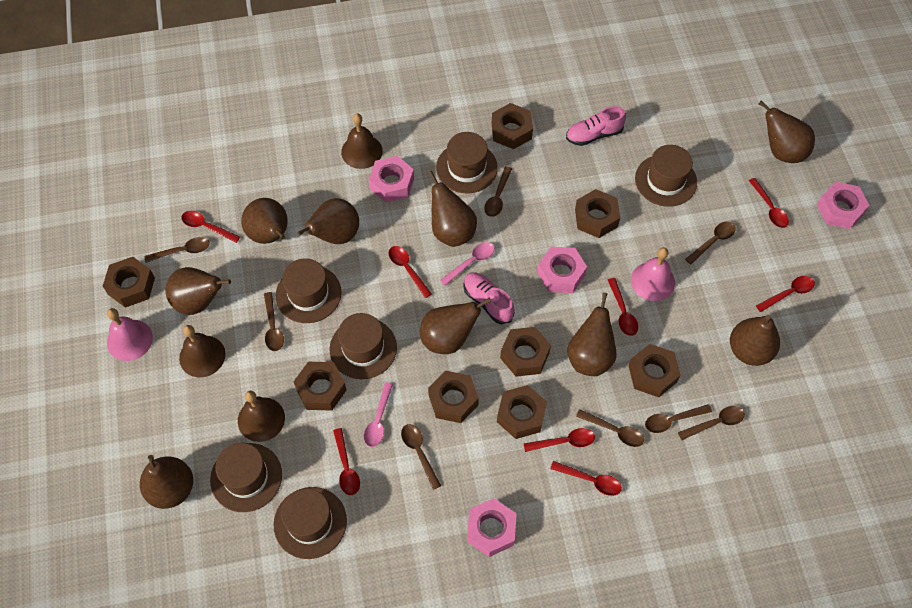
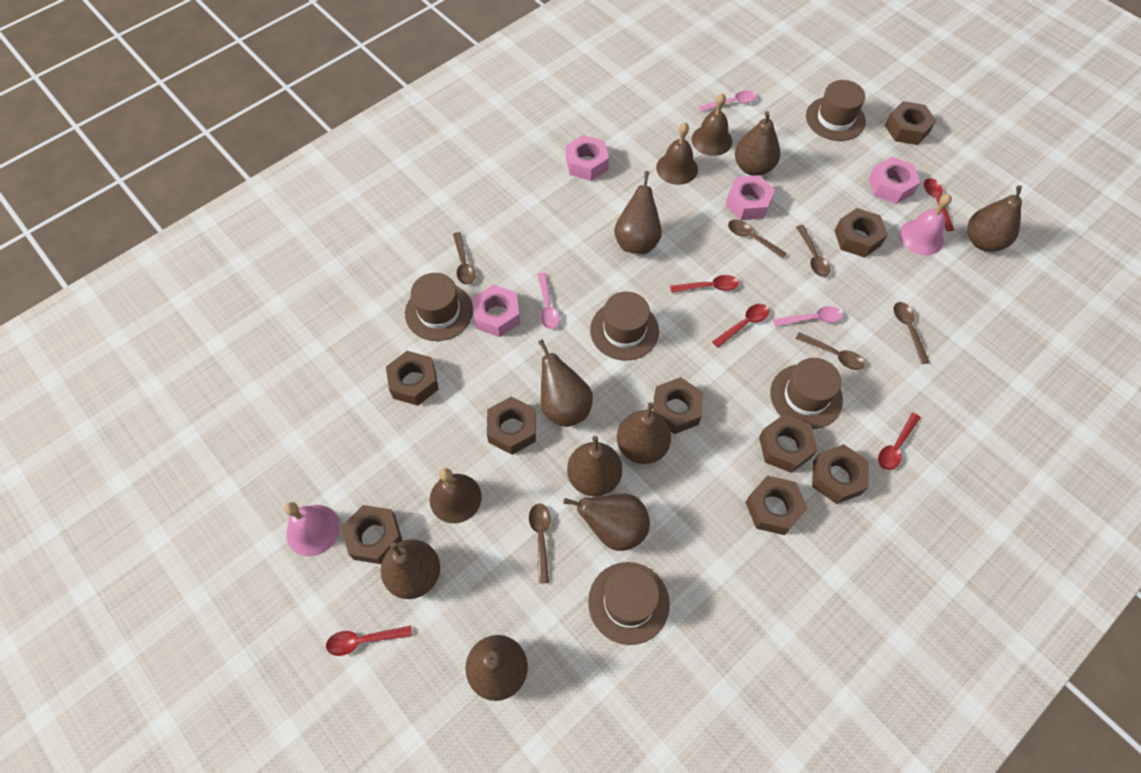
brown hat: [210,443,282,512] [273,487,347,559] [276,258,341,323] [329,313,397,379] [436,132,498,193] [635,145,697,207] = 6 -> [405,273,473,341] [588,562,670,645] [590,291,659,361] [770,358,843,429] [806,80,866,141] = 5
brown nut: [103,257,155,308] [294,362,347,411] [428,371,479,423] [492,103,533,149] [497,385,547,439] [500,327,551,377] [575,189,620,238] [629,344,681,397] = 8 -> [341,505,403,564] [386,351,439,406] [487,397,536,455] [653,377,703,434] [745,475,808,535] [759,414,817,473] [812,444,869,504] [835,208,888,258] [885,101,936,145] = 9
brown spoon: [144,237,210,263] [264,292,284,351] [401,424,441,490] [484,166,512,217] [576,409,644,447] [645,404,712,433] [678,406,745,440] [685,221,736,264] = 8 -> [453,232,476,285] [529,504,551,584] [728,220,787,258] [796,225,830,277] [796,332,865,370] [894,302,929,364] = 6
pink shoe: [463,272,515,324] [566,106,626,146] = 2 -> none = 0
pink spoon: [364,382,393,447] [440,242,495,286] = 2 -> [538,273,560,329] [699,90,757,112] [773,306,843,327] = 3
red spoon: [181,211,240,243] [333,428,360,495] [389,246,432,298] [524,428,595,452] [550,461,622,496] [608,278,638,336] [749,178,789,228] [756,276,815,312] = 8 -> [326,626,412,656] [670,275,739,293] [712,304,769,348] [878,412,921,470] [924,178,954,231] = 5

